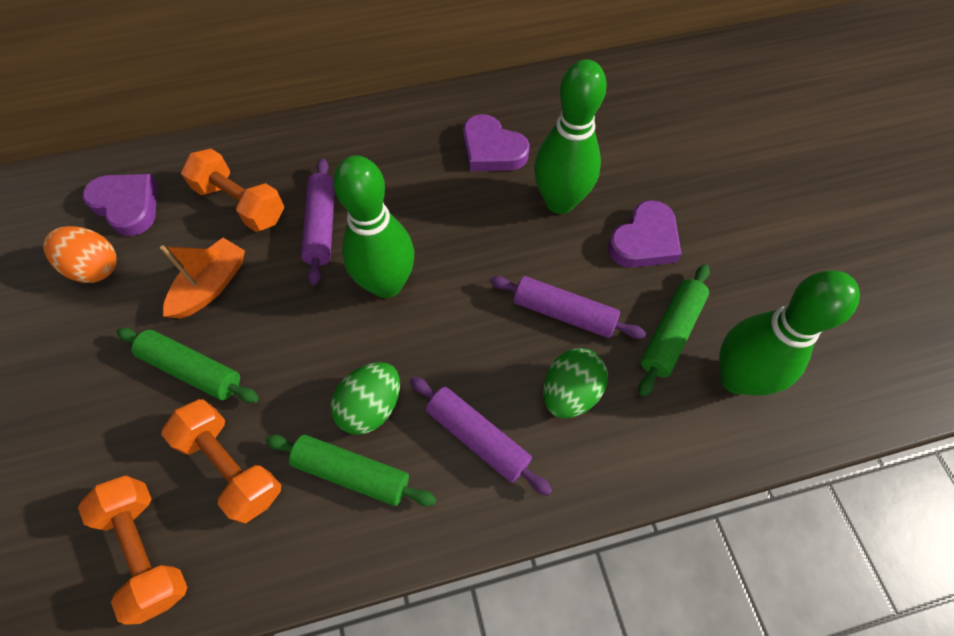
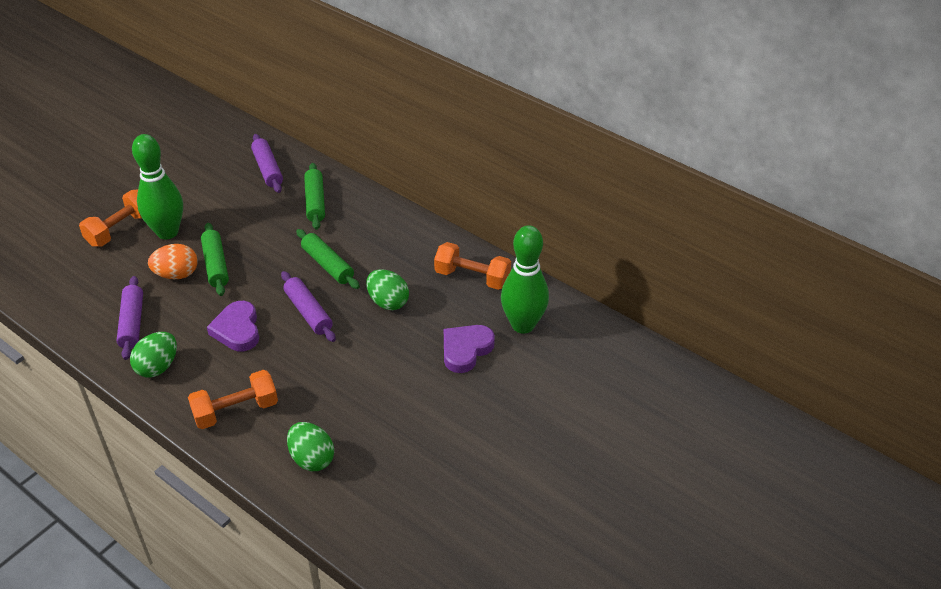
green bowling pin: [333,156,414,298] [534,59,607,214] [719,270,860,396] = 3 -> [132,134,183,239] [501,225,549,333] = 2
green egg: [330,362,400,435] [543,348,608,418] = 2 -> [130,332,177,377] [287,422,334,471] [366,269,409,310] = 3
orange boat: [160,238,245,318] = 1 -> none = 0
purple heart: [83,174,158,236] [463,114,530,171] [608,200,682,268] = 3 -> [207,301,259,352] [444,325,495,373] = 2

